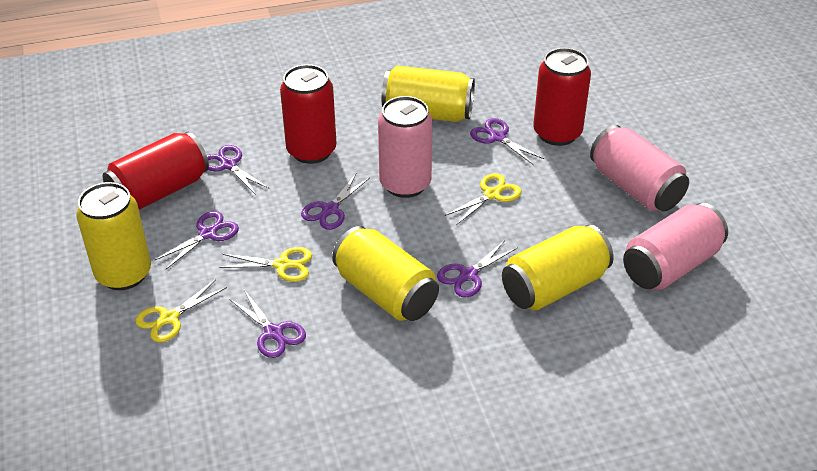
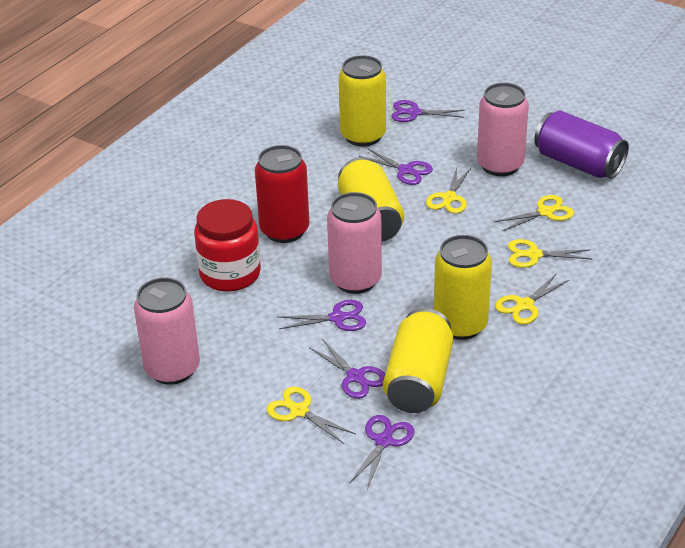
purple can: none = 0 -> [534,110,629,179] = 1
purple scissors: [155,211,239,269] [207,145,268,195] [229,290,306,358] [301,173,370,230] [437,240,518,297] [470,118,544,165] = 6 -> [278,300,366,331] [309,339,385,399] [349,415,414,489] [359,148,433,185] [391,100,465,122] = 5
red can: [102,132,209,210] [280,64,336,164] [533,48,591,146] = 3 -> [255,145,309,243] = 1
red jar: none = 0 -> [194,199,261,292] = 1
yellow scissors: [135,279,227,343] [219,247,312,282] [445,173,522,225] = 3 -> [267,387,356,444] [426,167,471,214] [494,195,574,231] [495,273,569,324] [508,239,592,268] = 5

